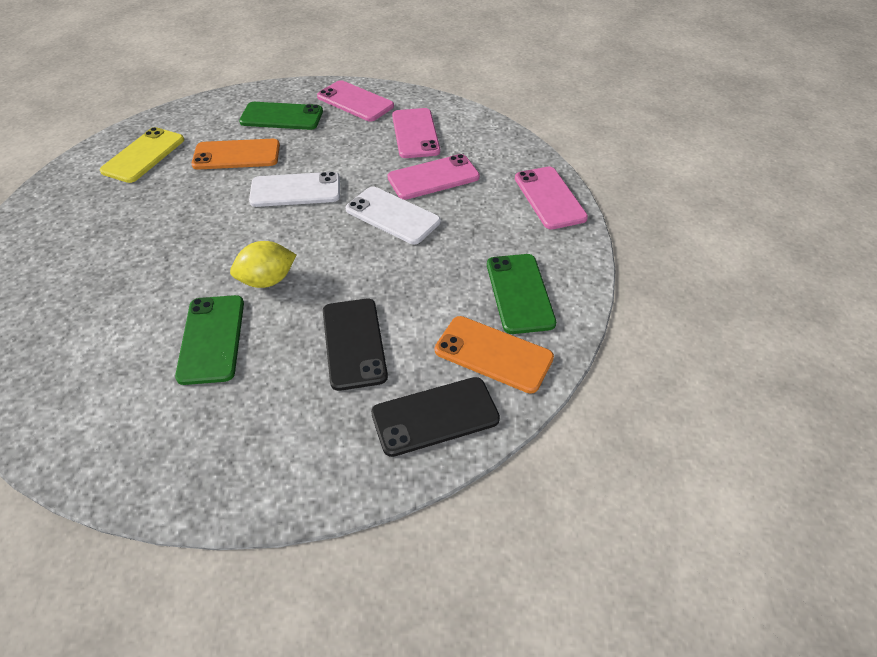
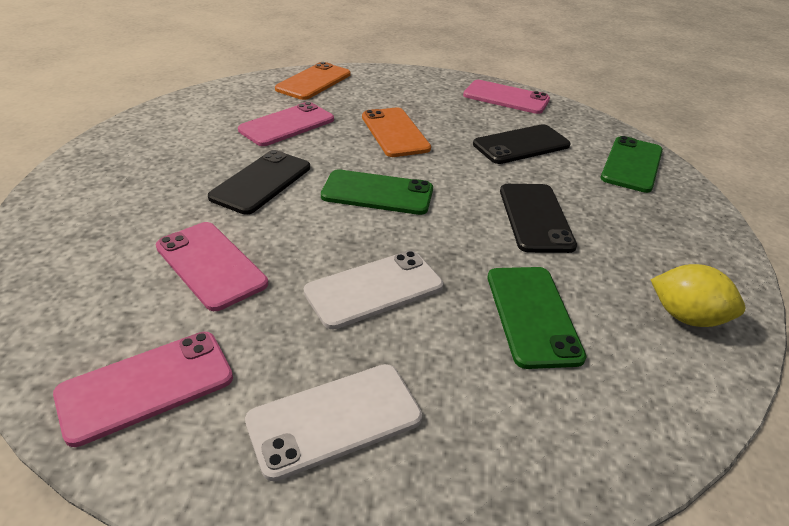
black phone: [323,299,388,391] [371,377,500,457] = 2 -> [208,150,310,215] [473,124,571,164] [500,184,577,253] = 3
yellow phone: [100,127,184,183] = 1 -> none = 0

